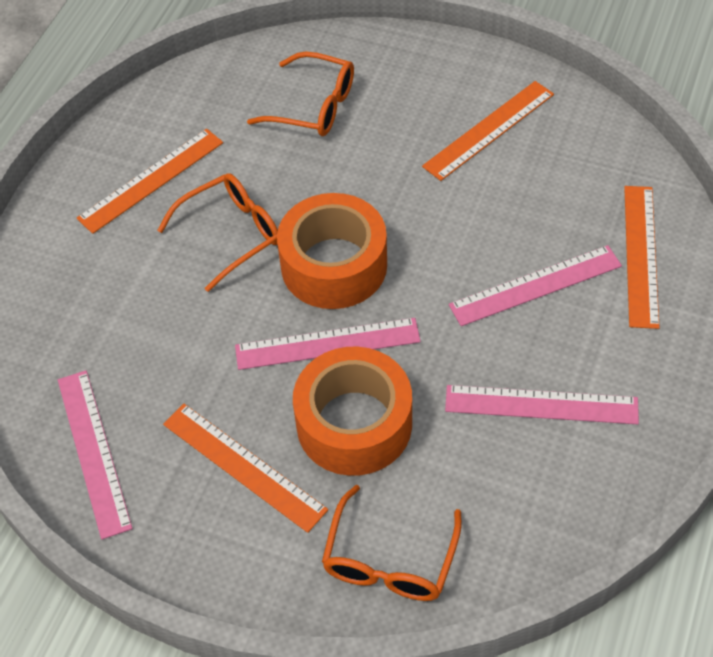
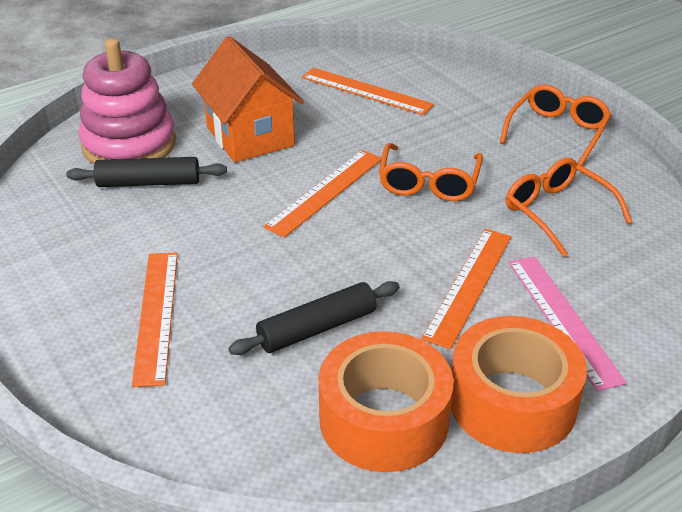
black rolling pin: none = 0 -> [66,157,227,187] [228,281,400,355] = 2
orange house: none = 0 -> [192,36,304,163] = 1
pink ruler: [58,370,133,539] [235,318,421,370] [445,385,639,424] [449,245,622,326] = 4 -> [509,256,627,391] = 1
pink stacking toy: none = 0 -> [78,39,176,164] = 1

